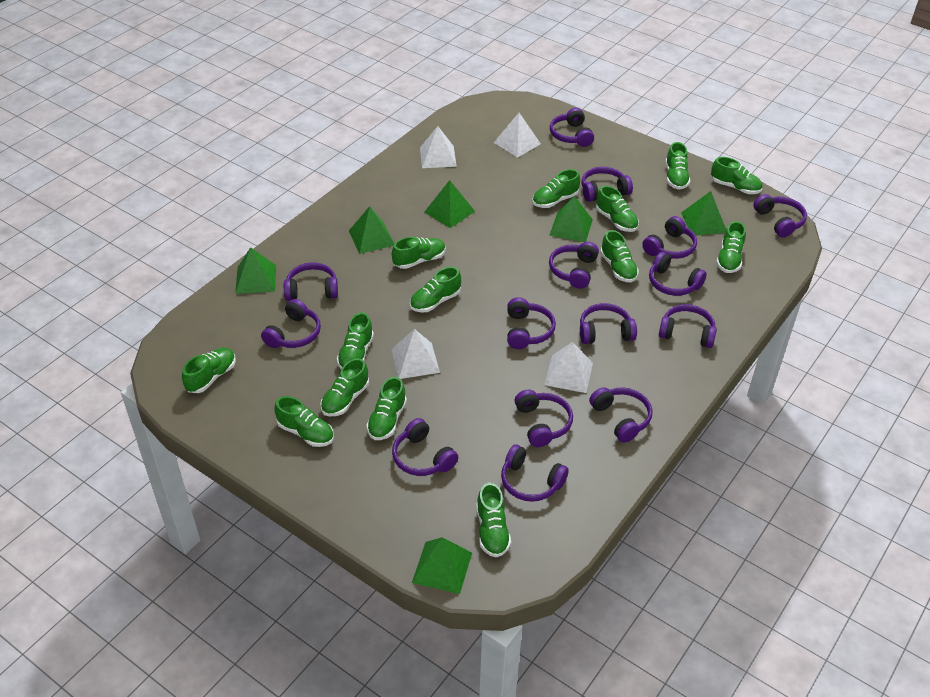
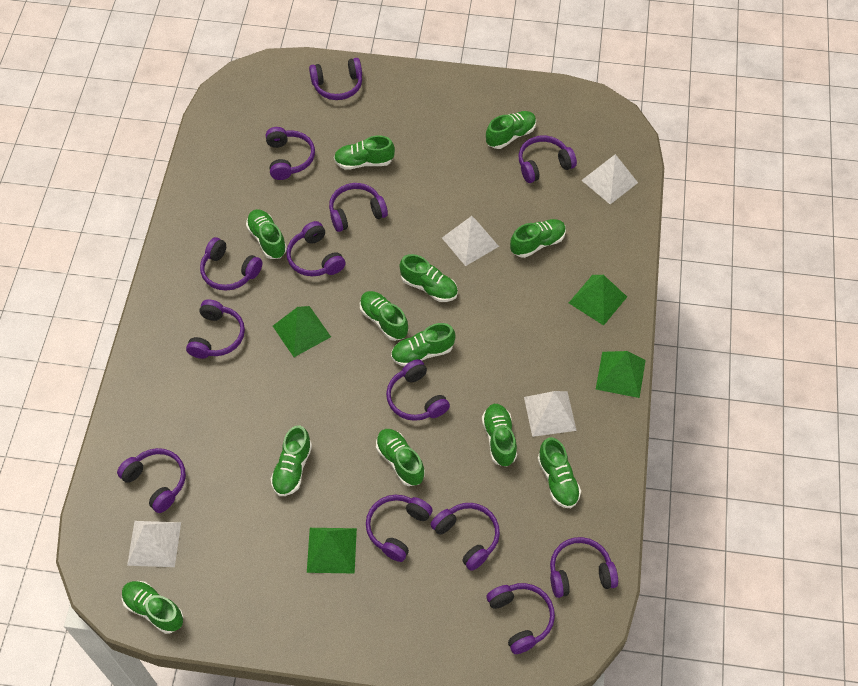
green pyramid: [235,247,276,294] [349,206,394,254] [412,537,472,594] [424,180,475,228] [549,196,593,242] [681,191,726,236] = 6 -> [273,306,331,357] [307,528,357,574] [569,275,627,325] [596,351,646,398] = 4
green shoe: [182,347,236,393] [275,396,334,447] [320,358,369,416] [337,312,374,369] [366,377,407,440] [392,237,446,269] [410,267,461,312] [476,483,511,557] [532,169,580,208] [596,186,639,232] [600,230,639,282] [665,142,690,190] [711,157,762,194] [716,221,746,273] = 14 -> [122,581,183,634] [246,209,287,259] [271,425,312,496] [334,135,395,170] [360,291,408,341] [376,429,425,486] [391,323,455,366] [399,254,458,302] [482,404,517,467] [486,111,536,149] [510,219,566,258] [538,437,581,508] = 12
purple headphones: [261,299,321,348] [284,262,338,301] [392,418,458,476] [501,444,569,502] [507,297,556,349] [515,390,573,447] [549,242,599,289] [550,108,594,147] [580,303,637,344] [582,167,633,202] [589,387,652,443] [642,216,697,259] [649,252,707,296] [659,304,717,348] [753,194,807,238] = 15 -> [117,448,186,513] [186,299,245,359] [200,237,262,291] [266,127,315,180] [286,221,345,276] [309,58,362,100] [329,183,388,232] [366,495,433,562] [386,359,450,421] [430,503,500,571] [486,583,555,654] [518,136,577,183] [550,537,618,598] = 13

